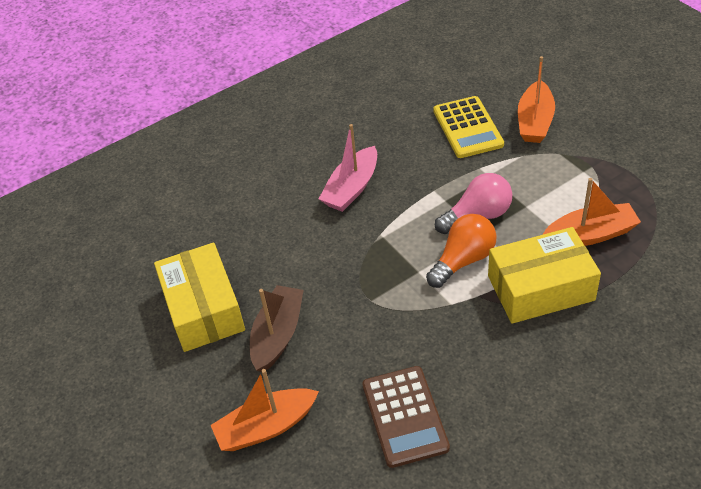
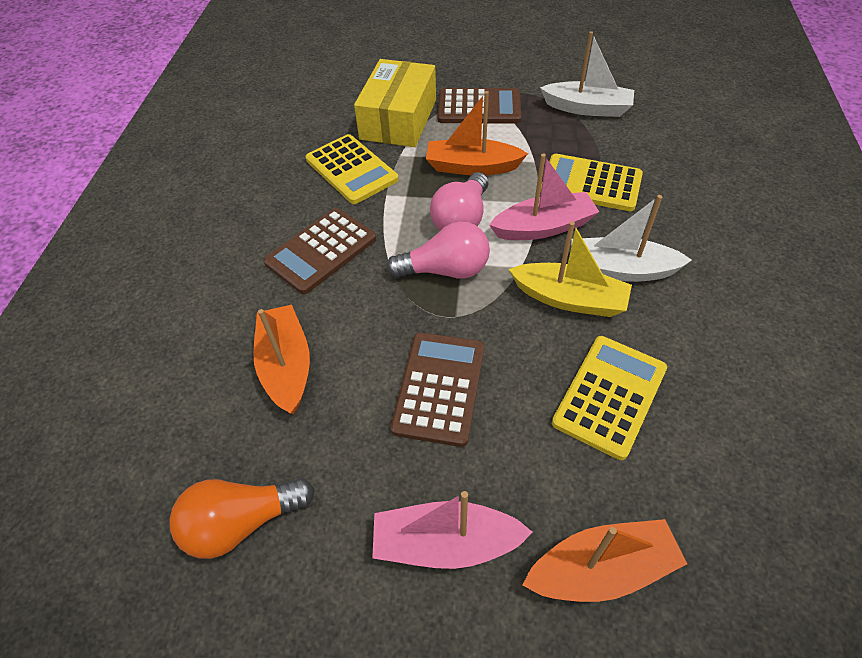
brown boat: [250,285,304,372] = 1 -> none = 0
brown calculator: [362,366,450,468] = 1 -> [263,208,376,294] [390,332,485,447] [438,88,521,124] = 3
pink boat: [319,124,377,212] = 1 -> [372,491,532,569] [489,154,599,240] = 2
pink light bulb: [435,173,513,234] = 1 -> [386,222,490,279] [430,172,488,231] = 2
white boat: none = 0 -> [540,31,634,117] [571,195,692,282] = 2
yellow boat: none = 0 -> [509,221,632,317] = 1
yellow box: [154,242,245,352] [488,227,601,324] = 2 -> [354,59,436,147] = 1
yellow calculator: [433,96,504,158] = 1 -> [306,134,399,204] [540,154,643,211] [552,336,667,460] = 3

